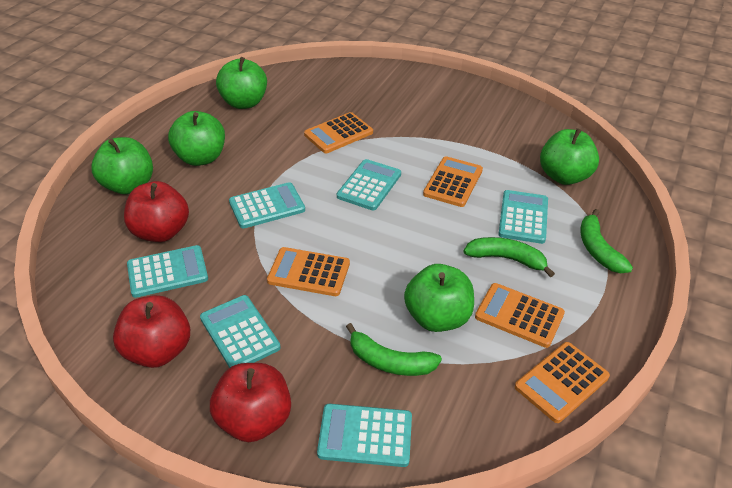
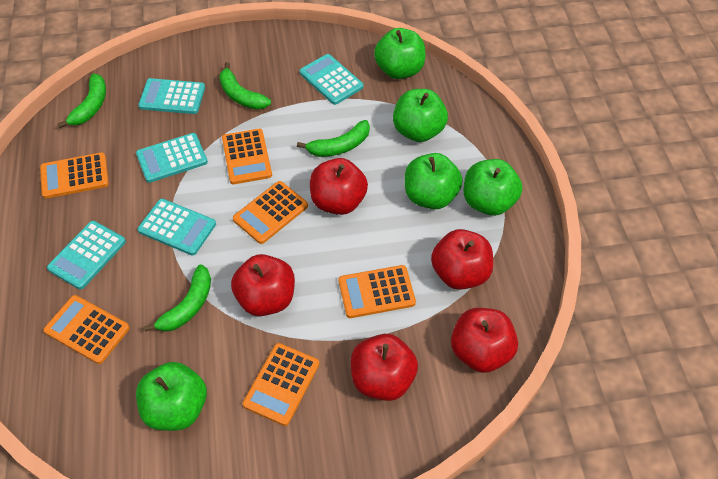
green banana: [346,323,442,376] [464,237,555,277] [580,209,633,273] = 3 -> [58,74,106,128] [144,264,211,332] [219,62,271,110] [297,120,370,157] = 4
orange calculator: [267,247,350,296] [304,112,373,153] [423,156,483,207] [475,283,565,348] [515,342,610,423] = 5 -> [40,152,109,199] [44,295,130,364] [222,129,272,184] [233,181,308,244] [243,343,319,426] [339,265,416,318] = 6
red apple: [113,295,190,368] [124,181,189,242] [210,363,291,442] = 3 -> [231,254,295,316] [310,158,368,215] [351,334,418,401] [431,229,493,290] [451,308,518,373] = 5
turquoise calculator: [127,245,208,298] [200,295,281,368] [229,182,305,229] [317,404,412,467] [337,159,401,210] [498,190,548,244] = 6 -> [47,221,126,290] [136,133,208,183] [137,199,216,255] [138,78,205,114] [300,54,364,105] = 5

